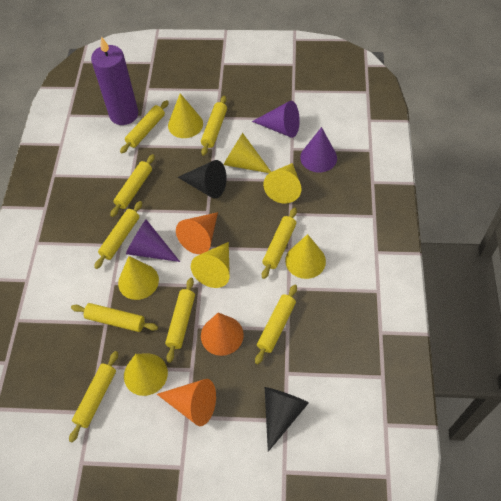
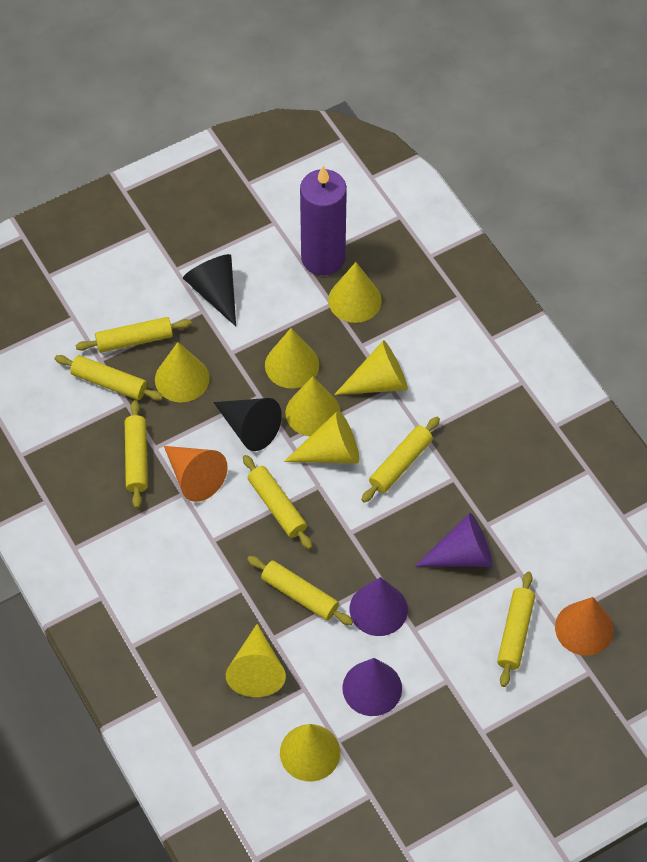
orange cone: [157,379,216,426] [176,212,218,254] [201,313,244,356] = 3 -> [164,446,228,502] [555,597,614,656] = 2
yellow cone: [118,256,159,300] [124,354,168,396] [168,93,203,138] [191,242,230,288] [223,133,271,173] [263,163,301,204] [285,234,326,279] = 7 -> [155,342,210,403] [226,624,286,697] [265,328,319,388] [280,724,340,782] [284,411,359,463] [285,376,341,436] [328,262,382,323] [334,340,408,395] = 8
yellow rolling pin: [69,351,118,442] [71,303,158,332] [94,201,142,269] [110,154,155,217] [120,100,169,153] [165,278,195,363] [201,96,227,156] [255,284,297,364] [262,208,297,279] = 9 -> [55,355,163,401] [75,317,192,353] [125,400,148,508] [243,455,312,549] [247,556,353,625] [361,417,440,503] [497,572,535,687] = 7

